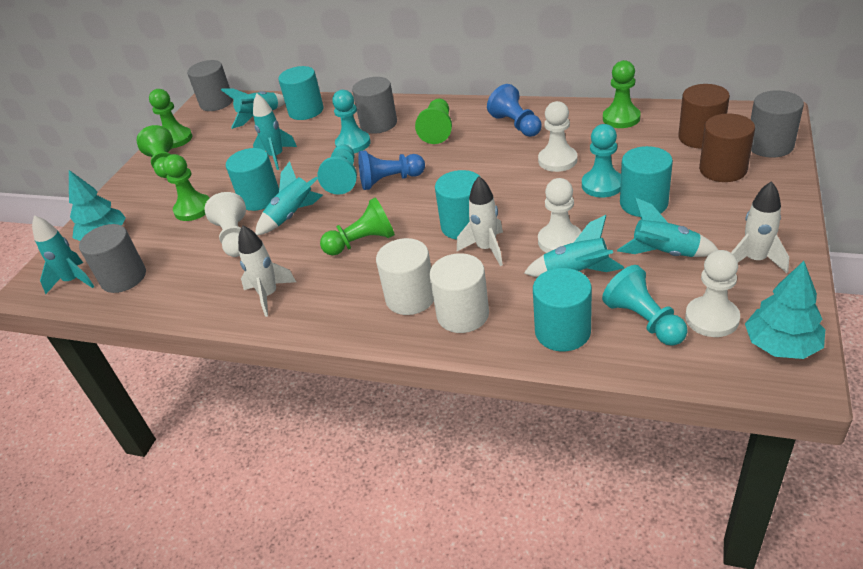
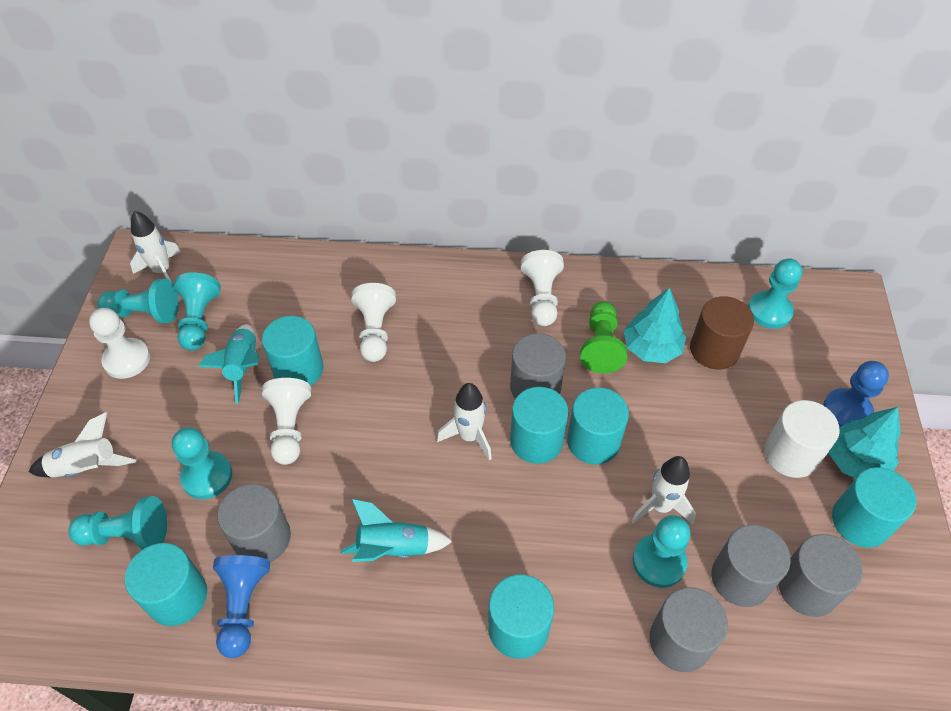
brown cylinder: [678,84,730,149] [699,113,755,182] = 2 -> [690,296,754,370] = 1
green pawn: [136,125,173,178] [149,89,193,148] [163,154,209,221] [320,197,395,255] [415,98,452,144] [603,60,641,128] = 6 -> [580,301,627,374] = 1
grey cylinder: [79,224,146,293] [187,60,233,111] [352,77,397,134] [751,90,804,158] = 4 -> [218,484,291,562] [510,333,566,399] [650,587,728,672] [711,525,791,607] [778,534,863,617] = 5
turquoise cylinder: [226,148,279,211] [278,66,323,120] [435,170,479,240] [533,268,592,351] [620,146,673,217] = 5 -> [125,543,207,626] [262,316,323,386] [488,575,554,659] [510,387,568,464] [567,387,629,465] [832,467,916,548] = 6
turquoise pawn: [317,144,357,195] [332,90,371,153] [582,124,621,197] [602,265,688,346] = 4 -> [69,496,167,550] [97,279,179,323] [172,427,232,499] [174,272,221,351] [633,515,690,588] [748,258,802,329] = 6
turquoise rocket: [32,215,95,294] [221,88,285,129] [253,94,297,170] [255,161,323,235] [524,215,624,277] [617,197,718,257] = 6 -> [198,324,259,404] [341,499,453,562] = 2
white cylinder: [376,238,434,315] [429,253,489,333] = 2 -> [764,400,840,478] = 1
white rocket: [238,226,296,317] [457,176,503,266] [731,181,789,273] = 3 -> [28,412,136,478] [130,211,181,281] [437,383,492,461] [631,456,696,525] = 4

